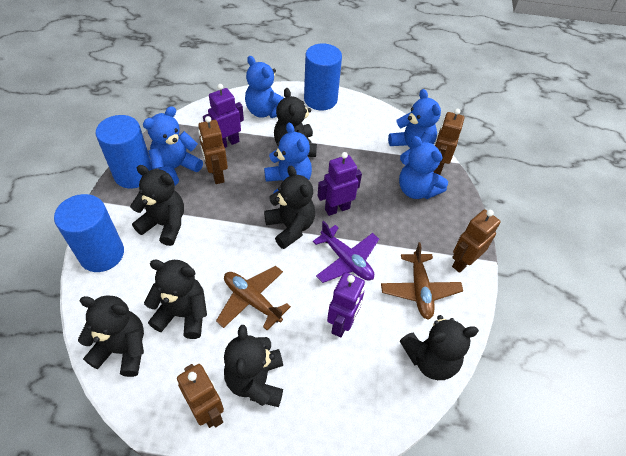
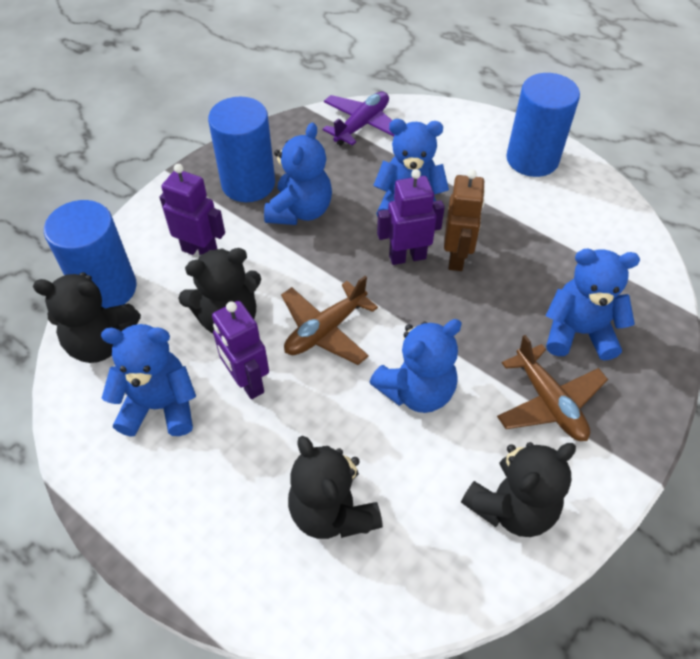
black teddy bear: [78,295,144,377] [130,165,184,246] [144,260,207,339] [224,325,283,407] [264,166,315,249] [274,88,317,157] [400,315,479,380] = 7 -> [33,272,141,363] [179,248,261,334] [288,436,383,539] [461,442,576,537] = 4
brown robot: [177,364,224,428] [198,116,228,184] [434,108,464,175] [452,209,501,273] = 4 -> [444,169,485,271] = 1

